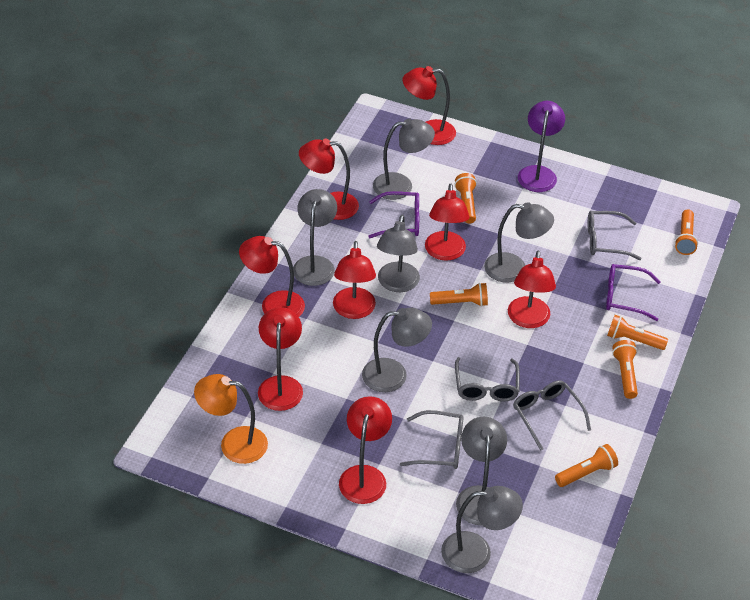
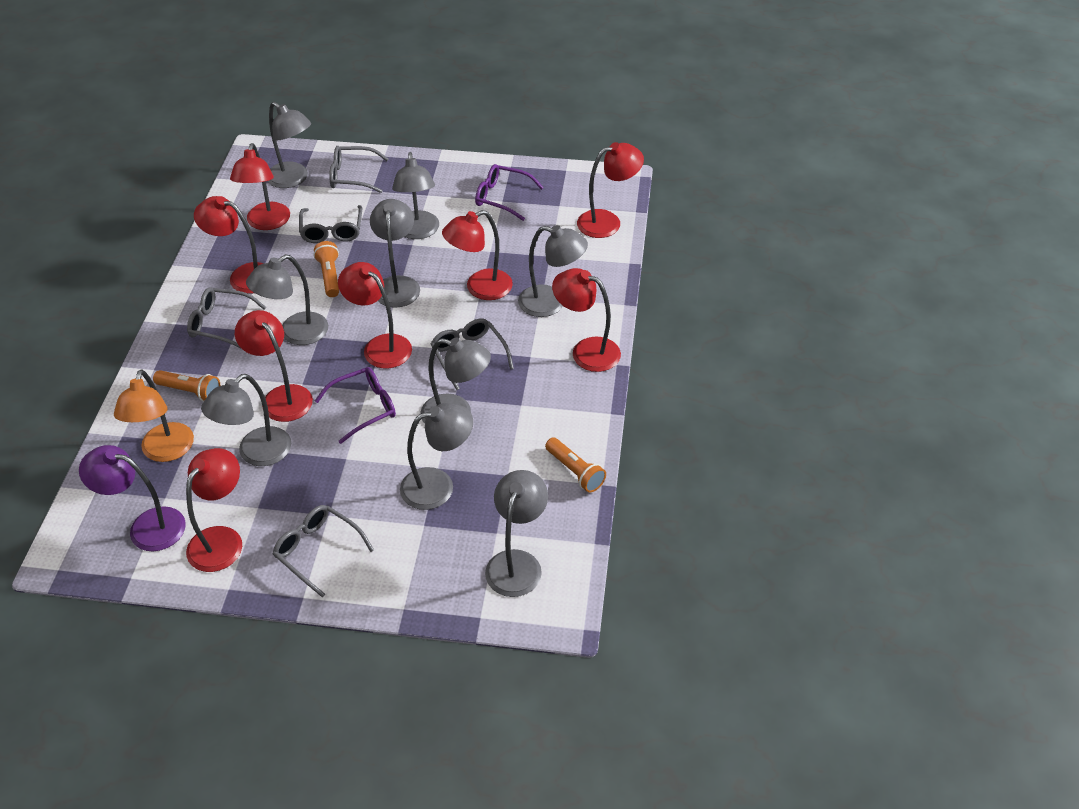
grey glasses: [400,410,464,469] [455,357,520,401] [513,380,591,451] [588,211,642,260] = 4 -> [187,287,266,348] [273,505,374,598] [299,205,362,243] [329,146,388,193] [431,319,514,390] = 5
grey lamp: [293,189,337,286] [362,308,432,392] [373,118,435,200] [377,215,420,292] [441,486,523,573] [456,417,507,526] [484,202,554,283] = 7 -> [201,374,291,466] [246,255,328,345] [268,102,311,188] [370,199,420,307] [392,152,439,239] [400,403,473,510] [420,338,491,423] [485,470,548,597] [518,225,588,317] = 9
orange flashlight: [430,283,488,307] [454,173,477,224] [555,444,618,487] [607,315,668,350] [612,340,638,399] [675,209,698,255] = 6 -> [153,370,220,402] [313,241,339,297] [545,437,606,493] = 3

